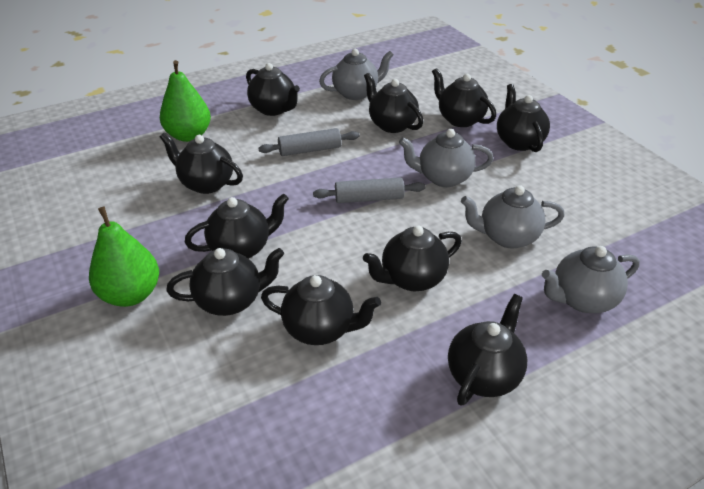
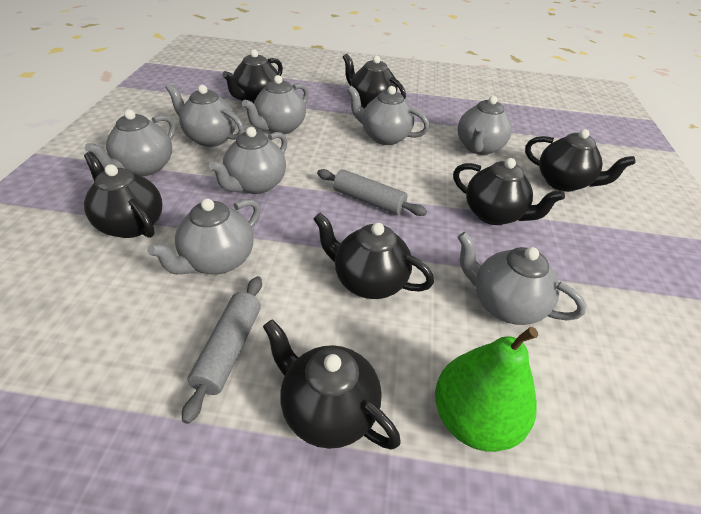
black teapot: [160,132,243,194] [167,248,284,316] [185,194,289,259] [246,63,300,116] [261,275,381,345] [363,226,462,291] [364,73,424,133] [432,68,496,127] [448,294,527,406] [497,84,550,152] = 10 -> [84,152,163,238] [222,49,283,103] [263,319,401,450] [313,213,434,299] [343,54,406,109] [453,158,565,225] [525,129,636,192] = 7
green pear: [89,206,159,307] [160,60,211,142] = 2 -> [435,327,538,452] = 1
grey teapot: [319,49,394,100] [399,129,493,187] [461,185,565,249] [542,246,640,313] = 4 -> [85,110,175,176] [147,198,261,274] [166,83,244,147] [209,127,287,194] [242,75,309,134] [347,86,429,145] [457,232,586,325] [458,96,512,155] = 8

